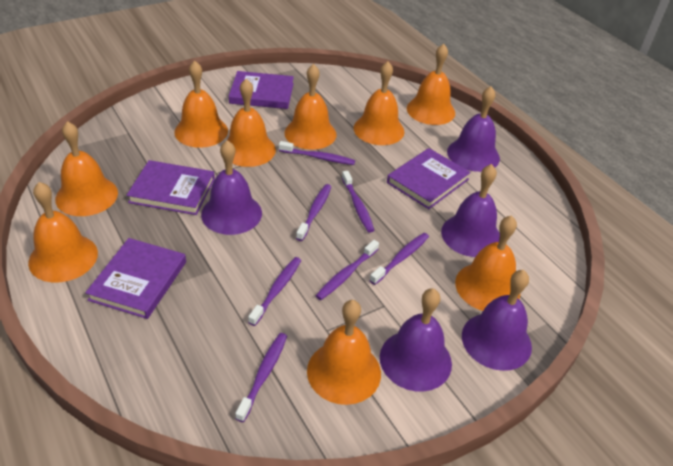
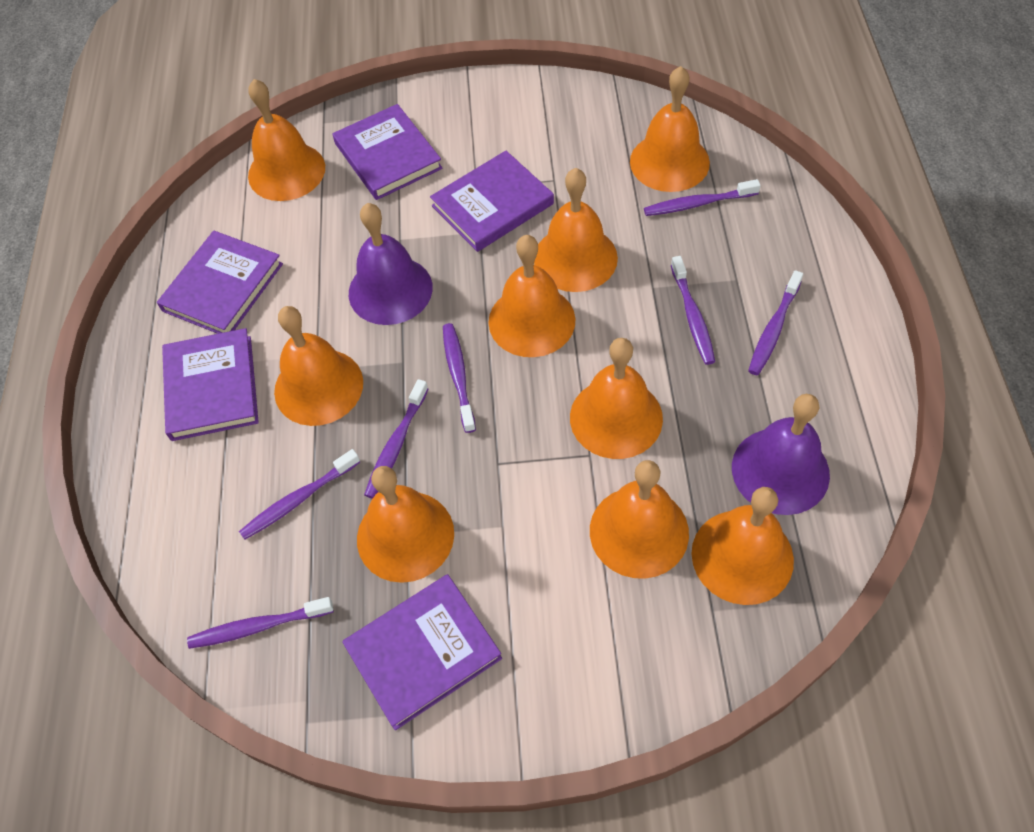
purple bell: [201,140,262,235] [380,288,452,392] [441,164,500,257] [447,86,500,172] [462,270,532,371] = 5 -> [349,203,433,325] [732,394,830,515] = 2
purple book: [85,238,186,319] [127,160,215,215] [229,71,294,109] [387,148,471,209] = 4 -> [157,231,283,334] [162,328,259,441] [333,104,443,200] [342,574,502,730] [430,151,554,252] = 5

